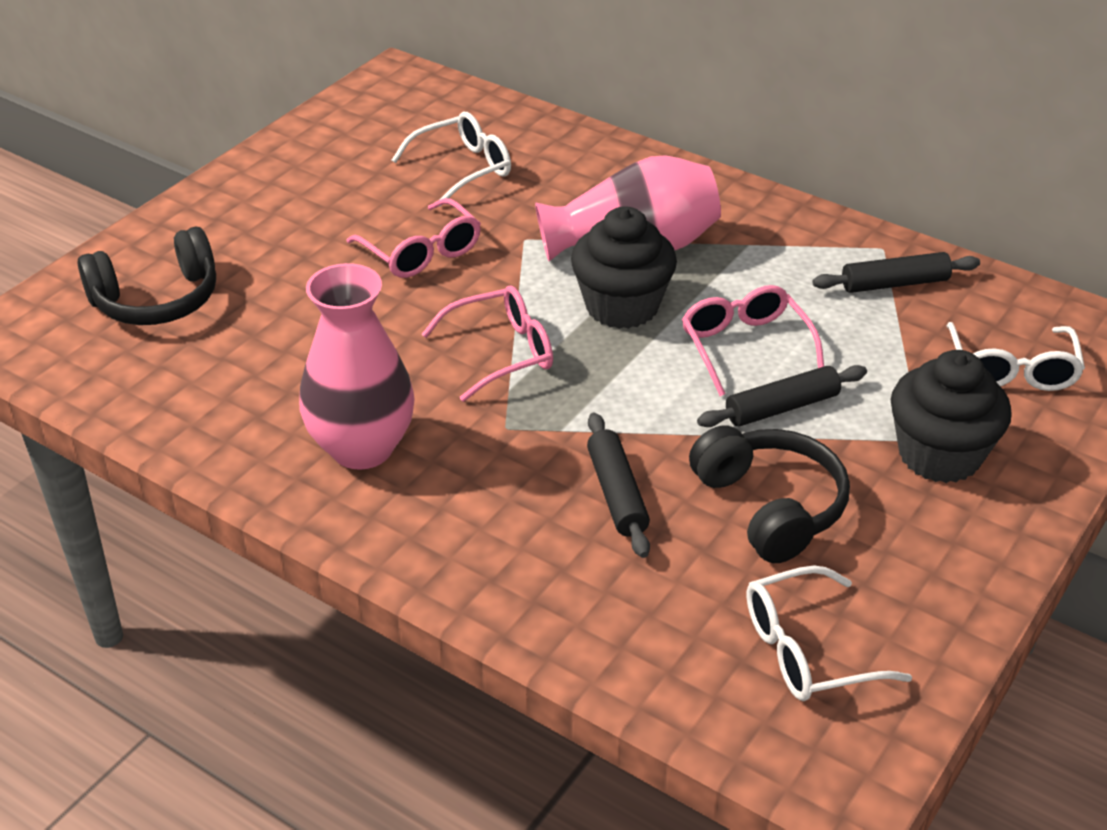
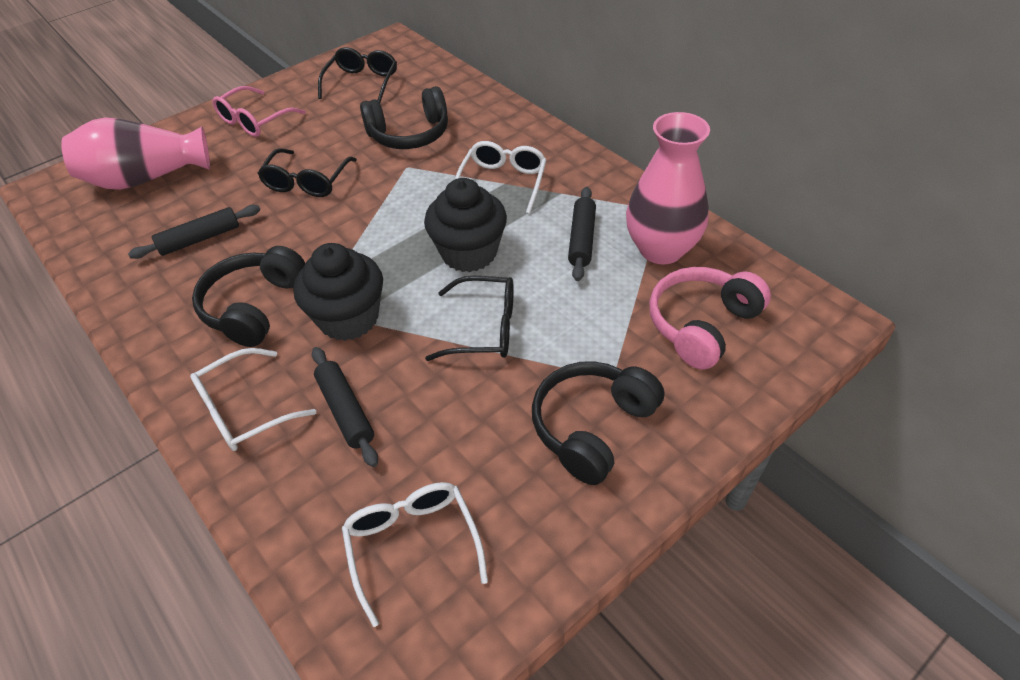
black glasses: none = 0 -> [257,148,357,197] [318,47,397,103] [425,276,514,361] = 3
black headphones: [78,227,216,325] [689,425,850,563] = 2 -> [192,246,305,347] [360,86,448,149] [532,361,664,485] = 3
pink glasses: [346,198,481,278] [422,285,553,402] [682,285,824,396] = 3 -> [213,86,306,137] = 1
pink headphones: none = 0 -> [649,267,771,370] = 1

